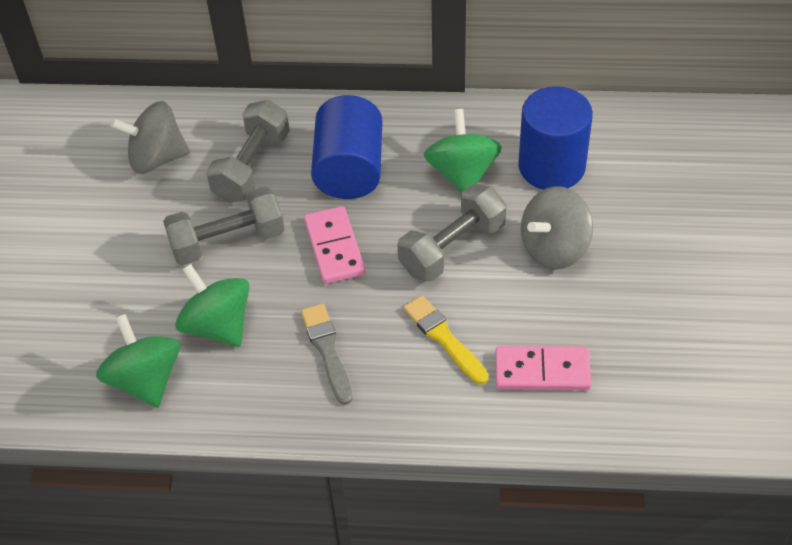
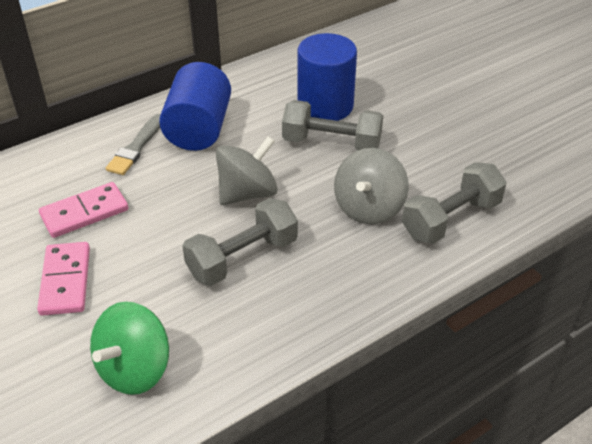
green spinning top: [96,314,180,408] [175,264,250,347] [424,109,502,193] = 3 -> [90,302,169,395] = 1
yellow brush: [403,295,489,385] = 1 -> none = 0

